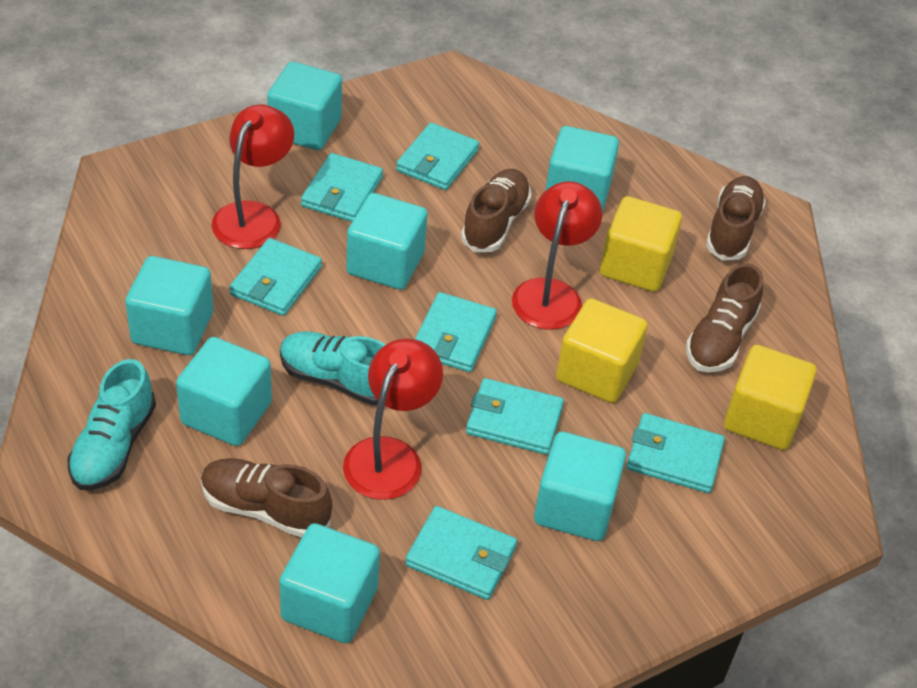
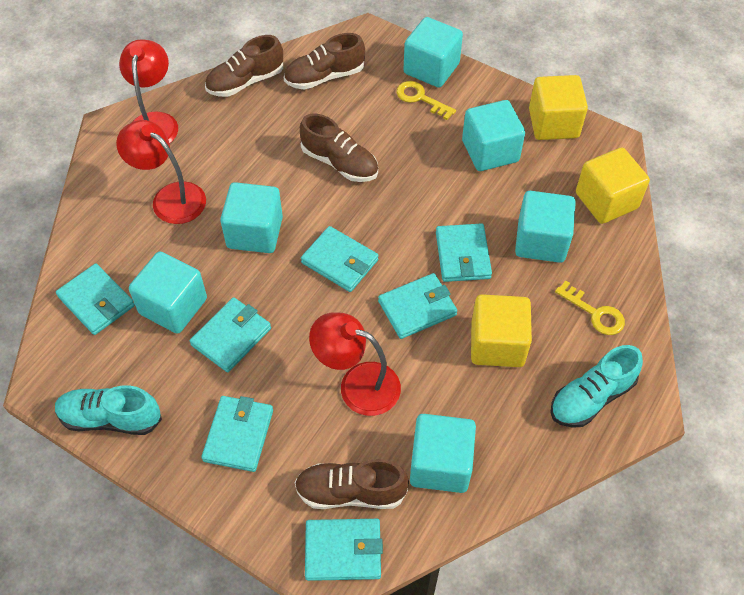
turquoise cube: [125,256,213,355] [176,337,272,446] [267,62,342,150] [280,523,380,643] [347,193,428,290] [534,432,626,541] [545,126,619,212] = 7 -> [129,251,207,334] [220,182,283,253] [404,17,463,88] [410,414,476,493] [462,100,525,171] [515,191,576,263] = 6
yellow key: none = 0 -> [396,81,456,120] [555,280,625,335] = 2

